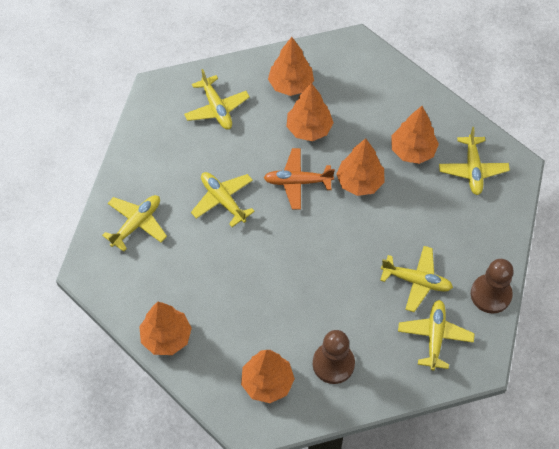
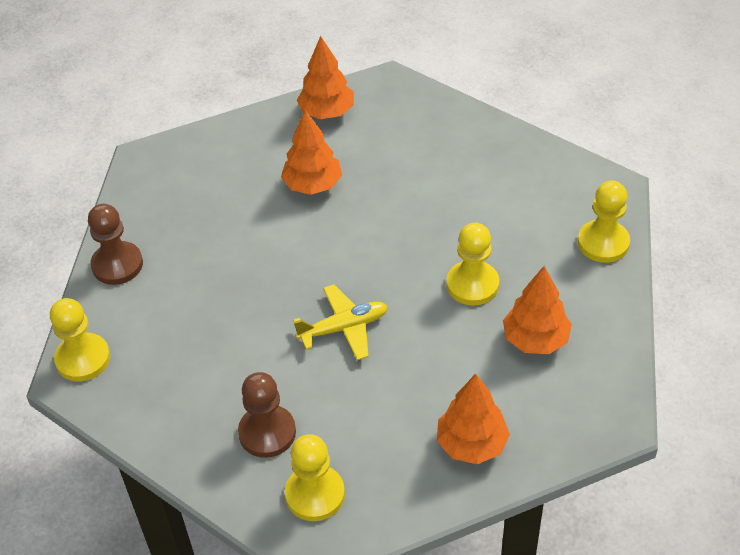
orange plane: [264,148,335,209] = 1 -> none = 0
orange tree: [139,302,192,355] [241,350,295,403] [268,37,314,96] [286,83,334,141] [336,138,385,196] [391,106,439,164] = 6 -> [281,109,342,195] [297,36,354,119] [437,374,510,464] [503,266,572,354] = 4
yellow pawn: none = 0 -> [50,298,110,381] [285,434,345,521] [446,223,499,305] [578,180,630,263] = 4
yellow plane: [102,195,167,252] [184,69,250,129] [191,172,255,227] [380,246,453,312] [398,300,475,370] [439,127,510,195] = 6 -> [293,284,388,360] = 1

